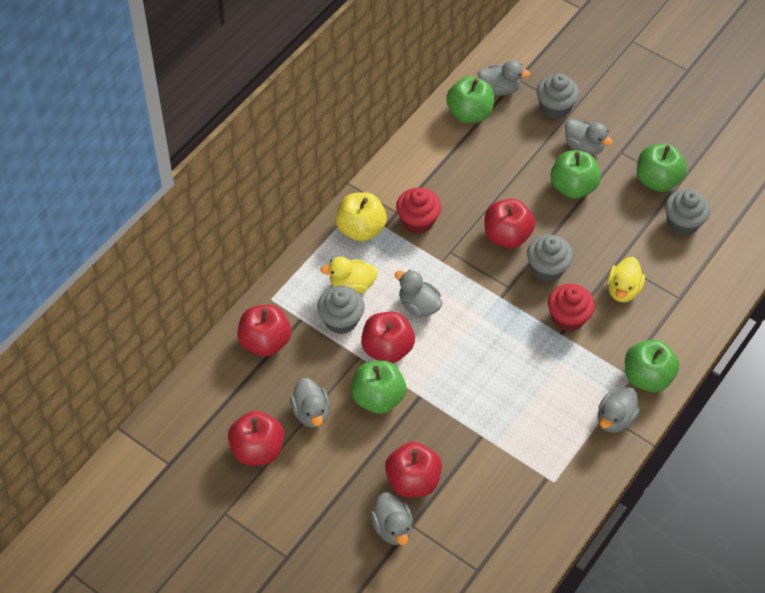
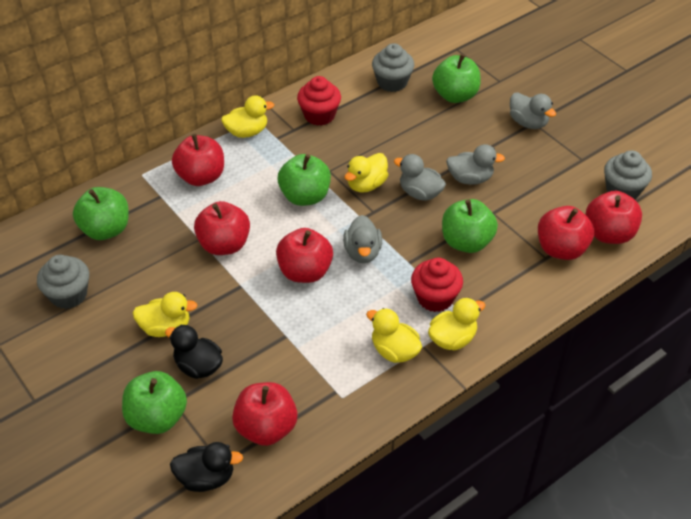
black duck: none = 0 -> [165,324,223,379] [170,442,243,492] = 2
grey cupcake: [317,286,365,334] [527,235,573,282] [537,73,579,119] [665,189,710,236] = 4 -> [37,255,89,309] [372,43,414,92] [604,150,652,199] = 3
grey duck: [290,378,330,428] [371,492,413,545] [395,270,442,317] [478,60,530,96] [565,119,613,155] [598,387,640,433] = 6 -> [343,215,382,263] [394,154,446,201] [446,144,505,185] [510,92,556,129] = 4
red apple: [228,411,284,466] [237,305,291,357] [361,312,415,363] [385,442,442,497] [485,199,535,248] = 5 -> [172,134,224,186] [194,201,250,255] [232,382,298,446] [276,228,333,283] [538,206,594,260] [586,191,642,244] = 6
yellow apple: [336,192,387,242] = 1 -> none = 0
yellow duck: [321,257,378,294] [607,257,645,302] = 2 -> [133,292,198,337] [221,95,274,138] [344,153,388,193] [366,308,422,363] [428,298,485,350] = 5

